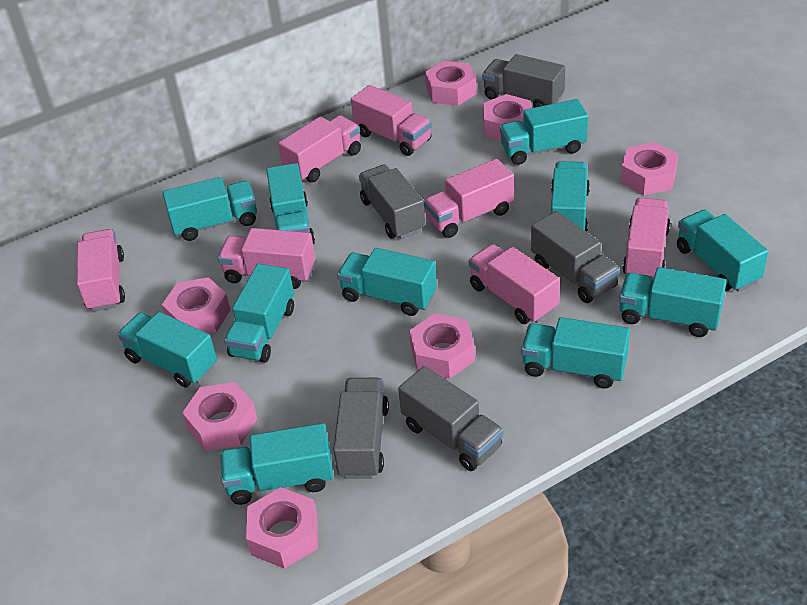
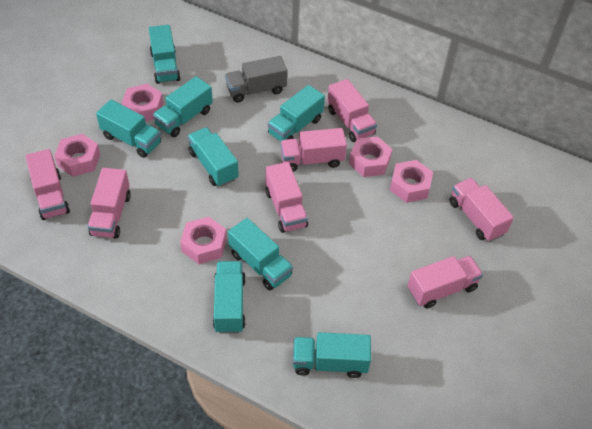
grey truck: [333,378,389,479] [359,164,425,239] [398,366,503,471] [482,54,565,108] [531,211,620,303] = 5 -> [225,56,287,102] = 1
pink nut: [162,277,230,334] [182,382,257,451] [246,487,318,569] [409,313,475,379] [425,61,477,106] [483,94,532,141] [620,142,678,195] = 7 -> [54,134,100,177] [122,83,164,122] [180,217,227,264] [349,136,392,177] [390,160,433,203] = 5
turquoise truck: [118,312,217,388] [163,177,257,241] [220,423,334,505] [224,264,294,363] [266,163,315,244] [337,248,437,316] [500,99,588,165] [521,317,630,388] [551,161,590,232] [619,267,727,337] [677,209,768,292] = 11 -> [96,100,161,158] [149,25,181,84] [153,76,213,137] [188,127,238,187] [213,261,246,334] [228,218,293,291] [268,85,325,141] [293,332,371,378] = 8

